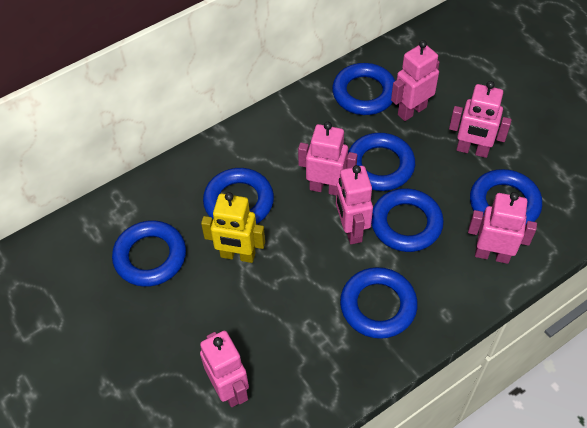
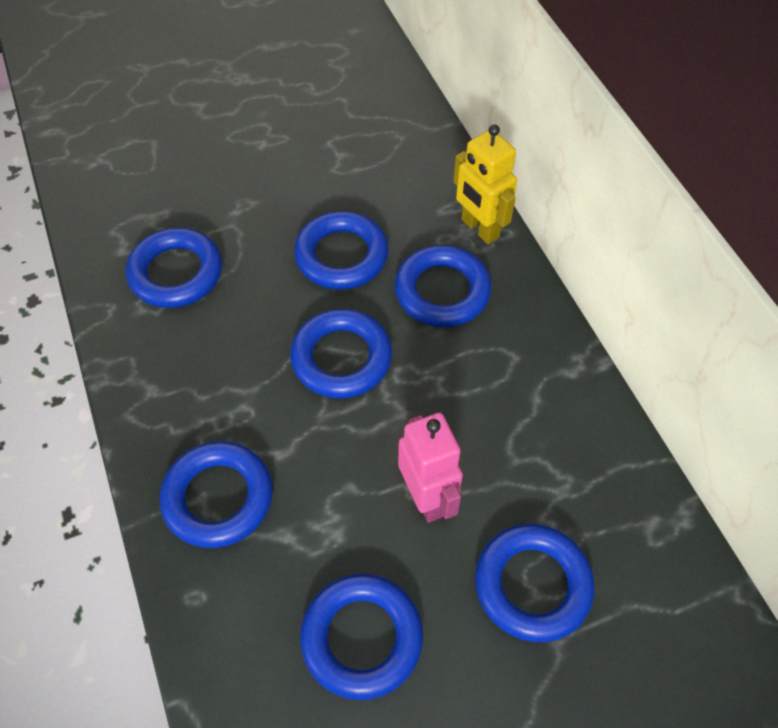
pink robot: [200,331,249,407] [298,122,357,195] [336,165,373,244] [391,40,440,121] [449,81,512,158] [468,192,537,264] = 6 -> [398,413,463,523] = 1

